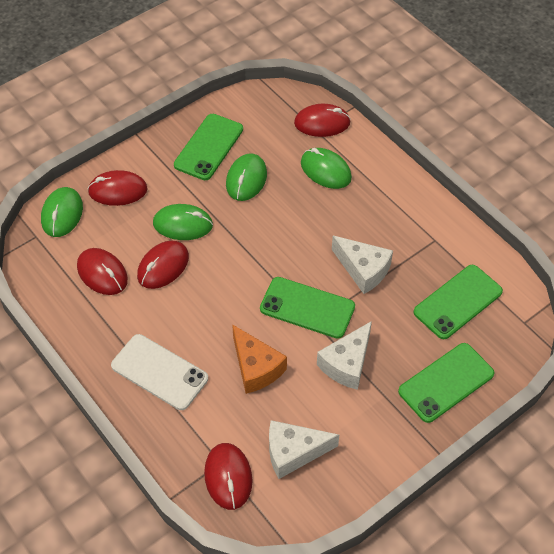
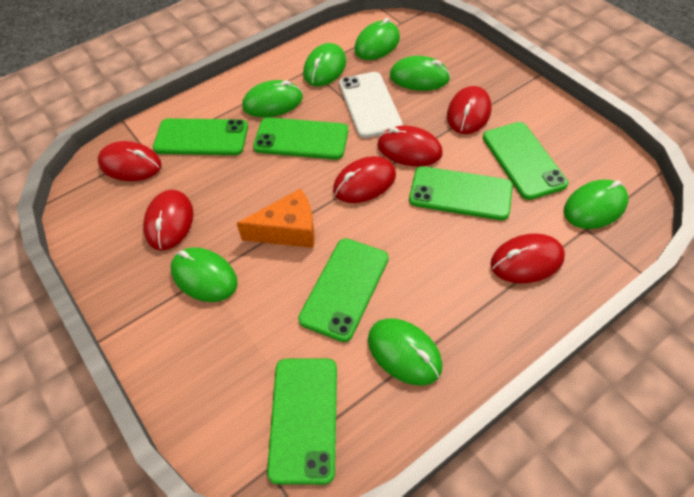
green mouse: [41,187,83,237] [153,204,213,240] [226,153,267,201] [301,148,352,189] = 4 -> [171,247,238,302] [242,80,303,117] [303,43,346,86] [354,18,400,60] [368,318,443,385] [390,56,451,91] [564,179,629,229] = 7
green phone: [174,114,243,180] [260,277,355,338] [398,343,494,423] [414,265,503,339] = 4 -> [153,118,248,155] [253,117,348,160] [267,358,337,485] [298,238,389,342] [409,166,513,220] [483,122,568,200] = 6
red mouse: [77,248,128,295] [88,170,148,206] [137,241,189,289] [204,443,253,510] [294,104,351,137] = 5 -> [98,141,161,181] [143,190,194,251] [333,156,396,203] [377,126,443,166] [447,86,492,134] [490,233,565,283] = 6
white cheese: [269,420,339,479] [317,321,372,390] [332,236,393,294] = 3 -> none = 0

